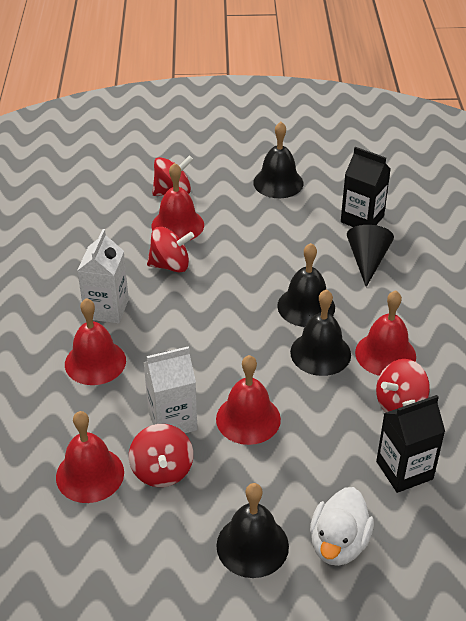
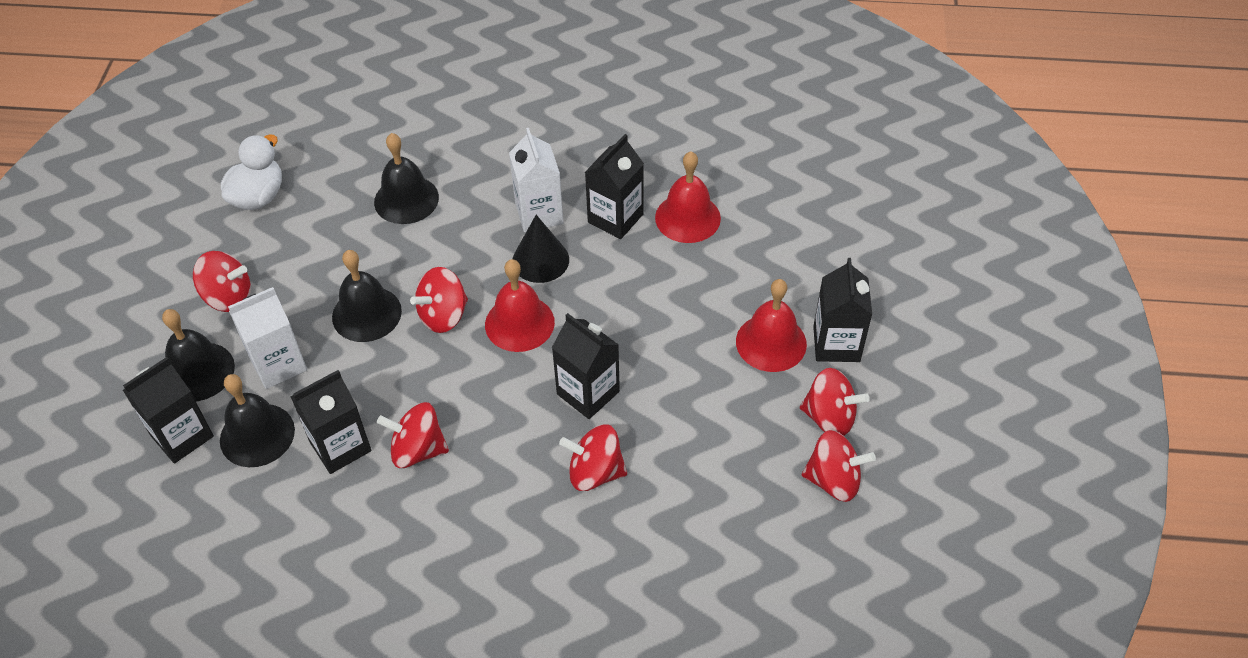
black carton: [341,147,391,227] [376,395,445,493] = 2 -> [123,357,214,463] [291,370,371,474] [552,313,620,419] [585,134,644,239] [813,258,872,362] = 5
red bell: [56,411,124,503] [65,298,126,385] [151,163,204,240] [216,355,281,445] [355,290,416,376] = 5 -> [485,259,555,352] [655,151,721,243] [736,279,807,372] = 3
red spinning top: [129,424,193,487] [147,227,194,273] [152,155,193,196] [376,359,430,413] = 4 -> [193,251,251,312] [377,402,449,468] [410,267,468,333] [559,424,627,491] [800,368,870,436] [802,430,876,502] = 6

